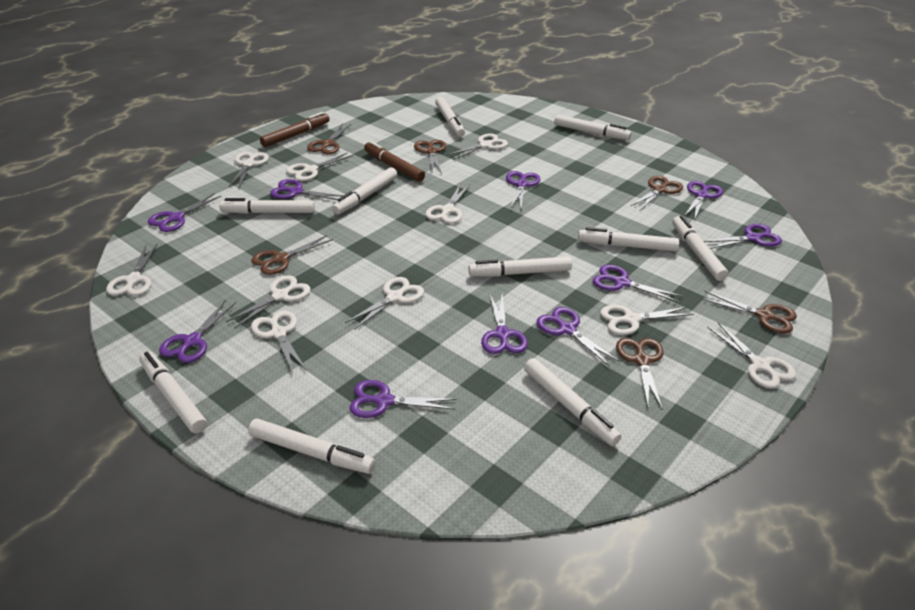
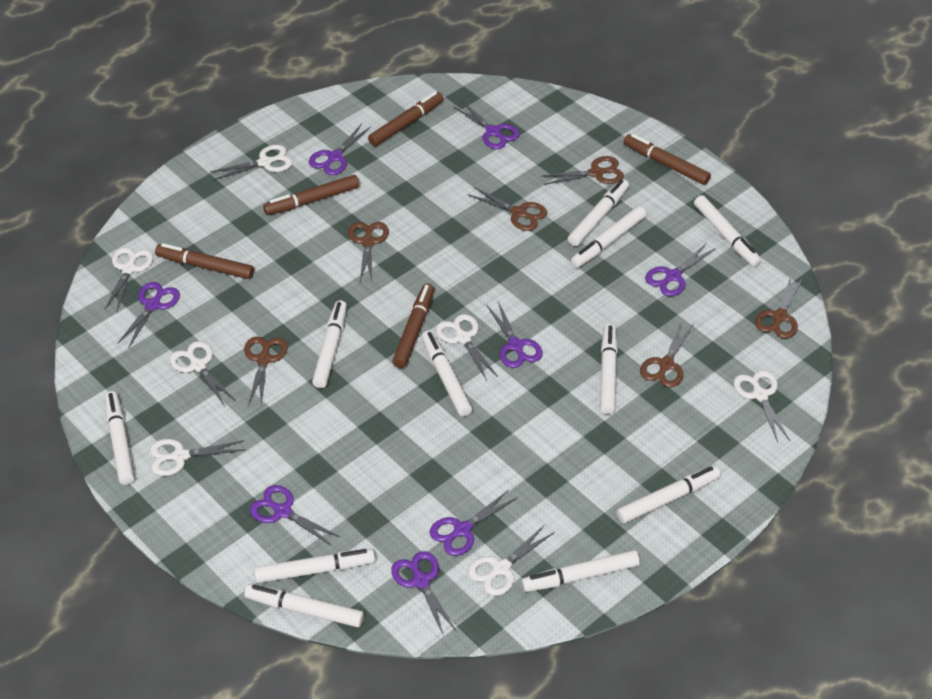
brown marker: [260,112,330,147] [364,141,425,182] = 2 -> [155,243,254,279] [263,175,360,215] [368,92,444,146] [392,283,435,368] [624,134,711,185] = 5
purple scissors: [148,193,221,232] [159,300,236,363] [270,179,343,200] [349,380,457,418] [481,294,528,354] [506,171,540,209] [537,307,619,366] [593,265,683,303] [684,181,723,218] [704,224,782,249] = 10 -> [117,282,180,347] [250,485,340,546] [309,124,371,175] [391,551,457,634] [430,490,518,556] [453,101,520,149] [487,302,543,368] [645,243,716,296] = 8
white marker: [139,352,207,433] [219,198,315,214] [248,418,375,474] [332,167,397,214] [435,97,465,137] [468,256,572,276] [524,358,621,446] [554,115,631,140] [578,227,679,252] [672,216,728,281] = 10 -> [105,391,135,485] [244,584,364,627] [254,549,375,583] [312,300,347,388] [422,330,472,416] [521,550,640,592] [568,179,629,246] [571,206,646,268] [600,324,618,414] [617,466,721,523] [694,195,761,267] = 11
white scissors: [106,244,158,296] [226,275,311,329] [228,152,269,187] [251,311,307,373] [286,152,353,181] [345,277,424,330] [425,185,470,224] [447,133,508,160] [600,305,694,335] [707,322,796,388] = 10 -> [105,247,153,311] [150,439,245,476] [170,341,236,406] [210,145,292,180] [436,314,498,380] [468,526,553,596] [734,370,790,442] = 7

